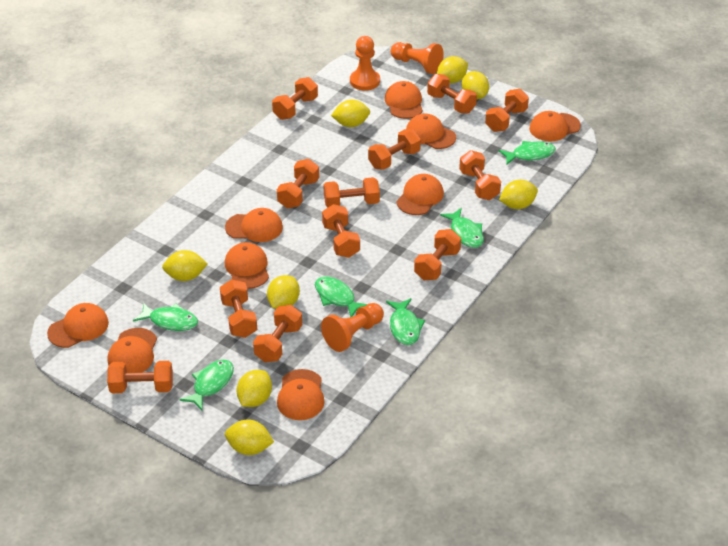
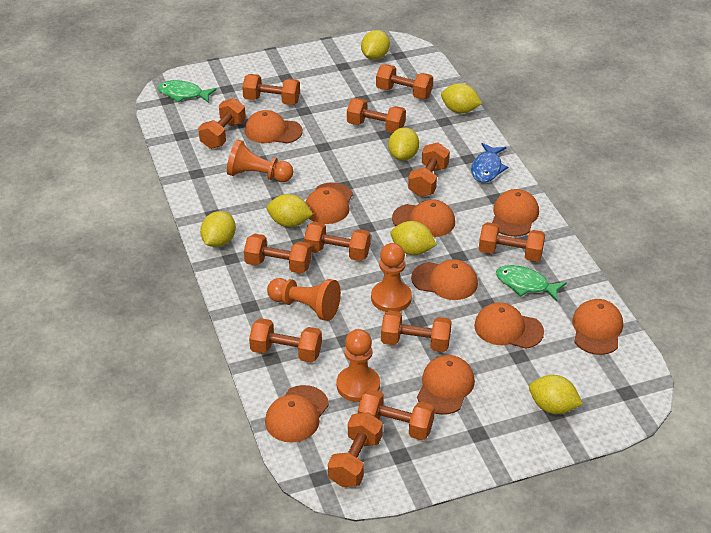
blue fish: none = 0 -> [471,143,508,182] = 1
green fish: [133,303,198,331] [179,359,234,410] [315,276,367,317] [386,298,425,345] [440,208,484,248] [499,141,556,165] = 6 -> [158,80,217,103] [496,265,567,301] = 2
orange pawn: [321,303,384,352] [350,36,380,91] [391,42,444,74] = 3 -> [227,139,293,182] [267,278,341,321] [337,329,380,402] [371,243,412,312] = 4
yellow lemon: [162,250,208,281] [225,419,274,455] [237,370,272,407] [267,275,300,309] [331,100,370,127] [437,56,468,83] [462,71,489,100] [499,180,538,209] = 8 -> [200,211,236,247] [267,194,313,227] [361,30,390,60] [388,127,419,161] [390,221,437,255] [441,83,482,114] [529,375,583,414] = 7

